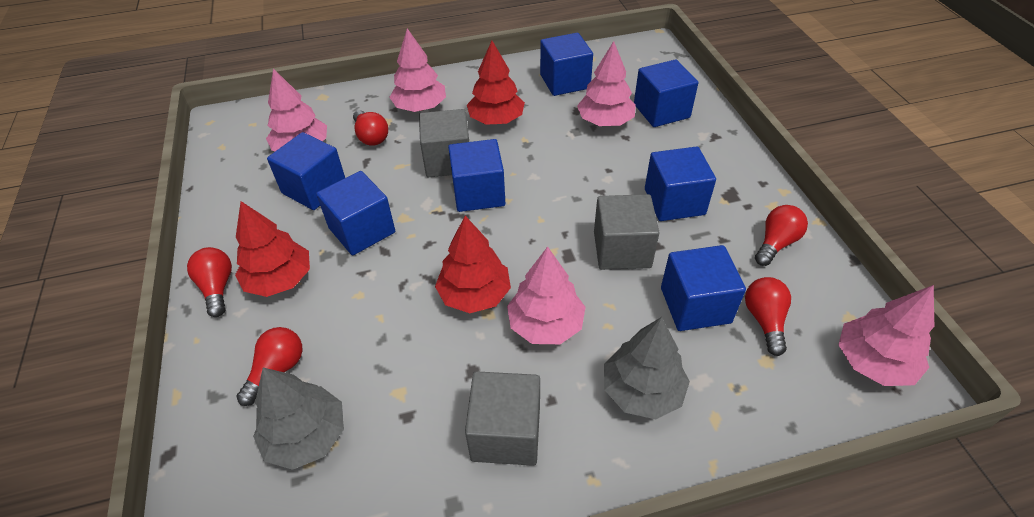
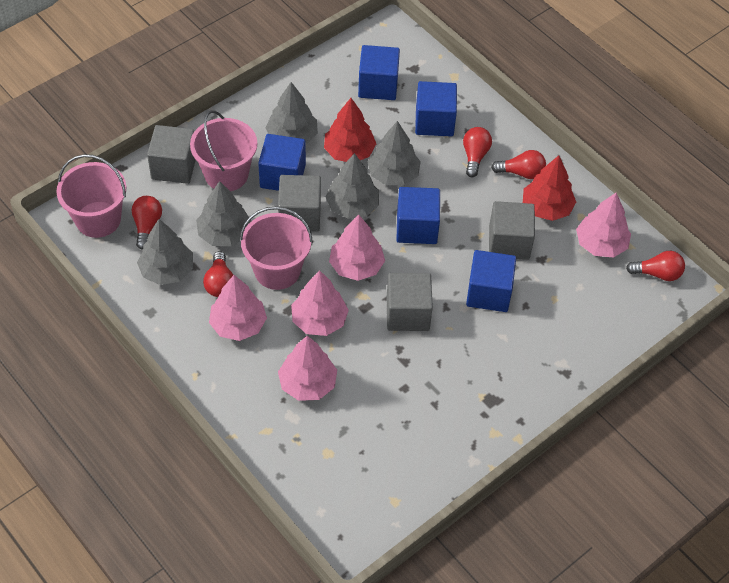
blue cube: [267,132,345,210] [316,171,395,255] [448,139,505,212] [540,33,593,96] [634,59,698,127] [645,146,716,221] [661,245,746,331] = 7 -> [258,134,306,191] [358,45,400,100] [396,187,440,244] [415,81,457,137] [466,250,516,312] = 5
grey cube: [419,109,469,177] [465,371,540,466] [594,194,660,270] = 3 -> [147,125,196,184] [278,175,321,232] [387,273,433,331] [489,201,535,260] = 4
grey tree: [253,368,344,470] [604,317,690,419] = 2 -> [137,219,193,285] [196,181,251,246] [266,82,318,144] [325,153,379,219] [367,121,421,185] = 5
pink bucket: none = 0 -> [56,154,126,238] [190,110,257,191] [240,206,313,290] = 3
red tree: [235,201,310,297] [435,216,511,313] [467,41,525,125] = 3 -> [324,98,376,162] [523,155,576,221] = 2

